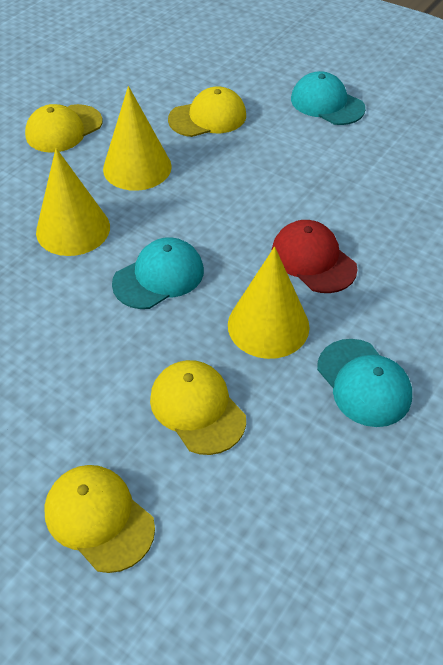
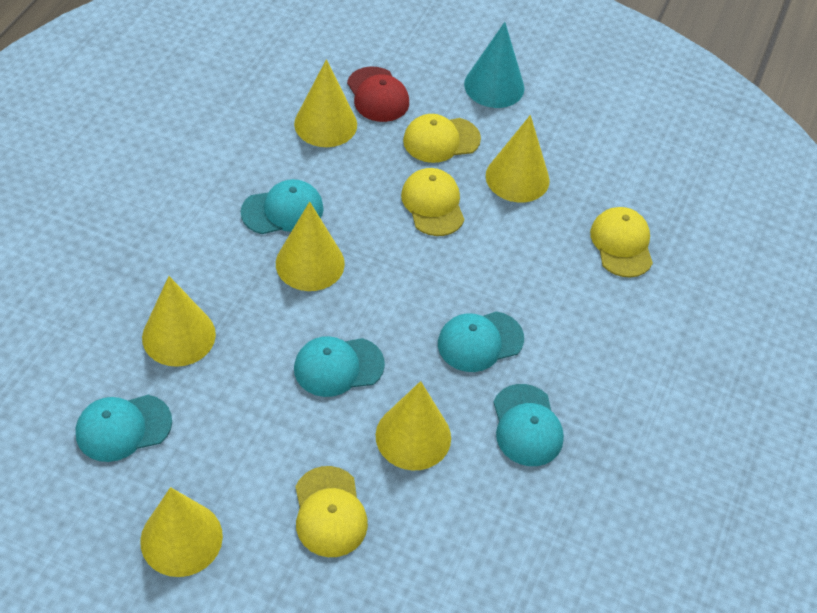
turquoise cap: [112,237,204,309] [291,71,366,125] [317,339,412,427] = 3 -> [76,395,172,462] [241,179,324,234] [294,336,385,397] [438,311,524,372] [493,384,564,466] = 5
turquoise cone: none = 0 -> [464,22,524,108] = 1
yellow cone: [36,148,110,256] [103,86,172,191] [228,247,310,359] = 3 -> [140,487,223,577] [142,276,216,367] [276,202,345,291] [294,59,357,147] [376,381,451,471] [486,115,550,203] = 6

